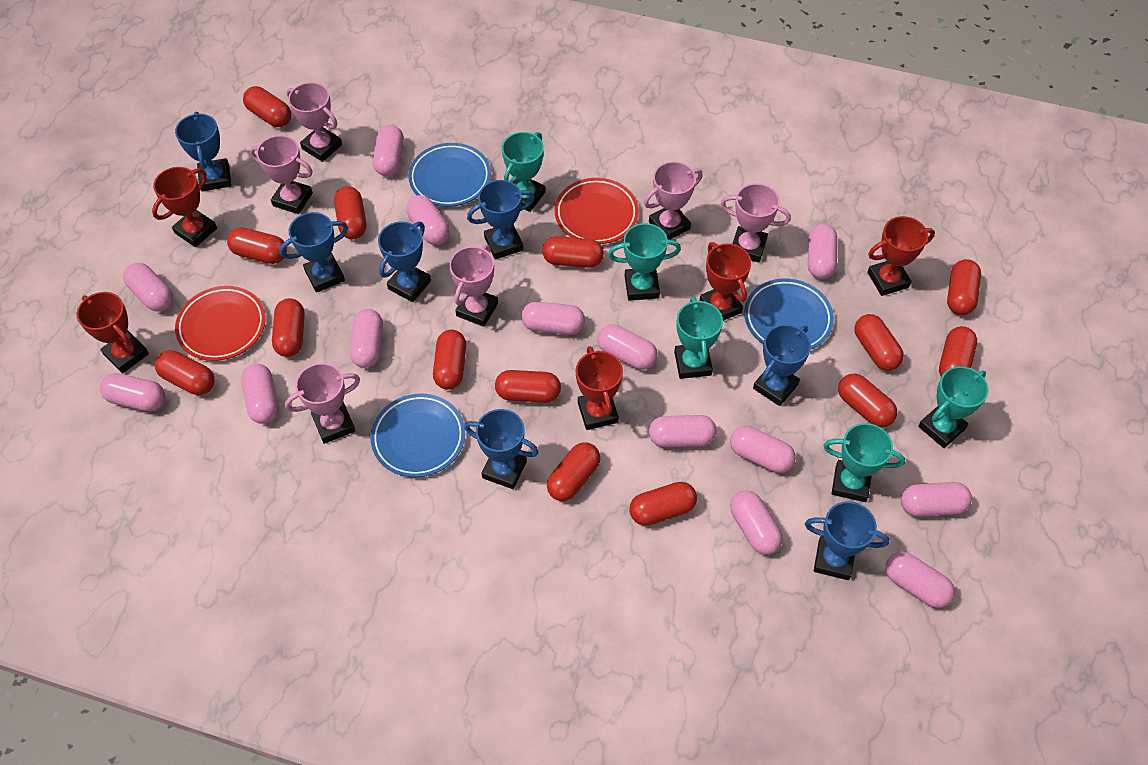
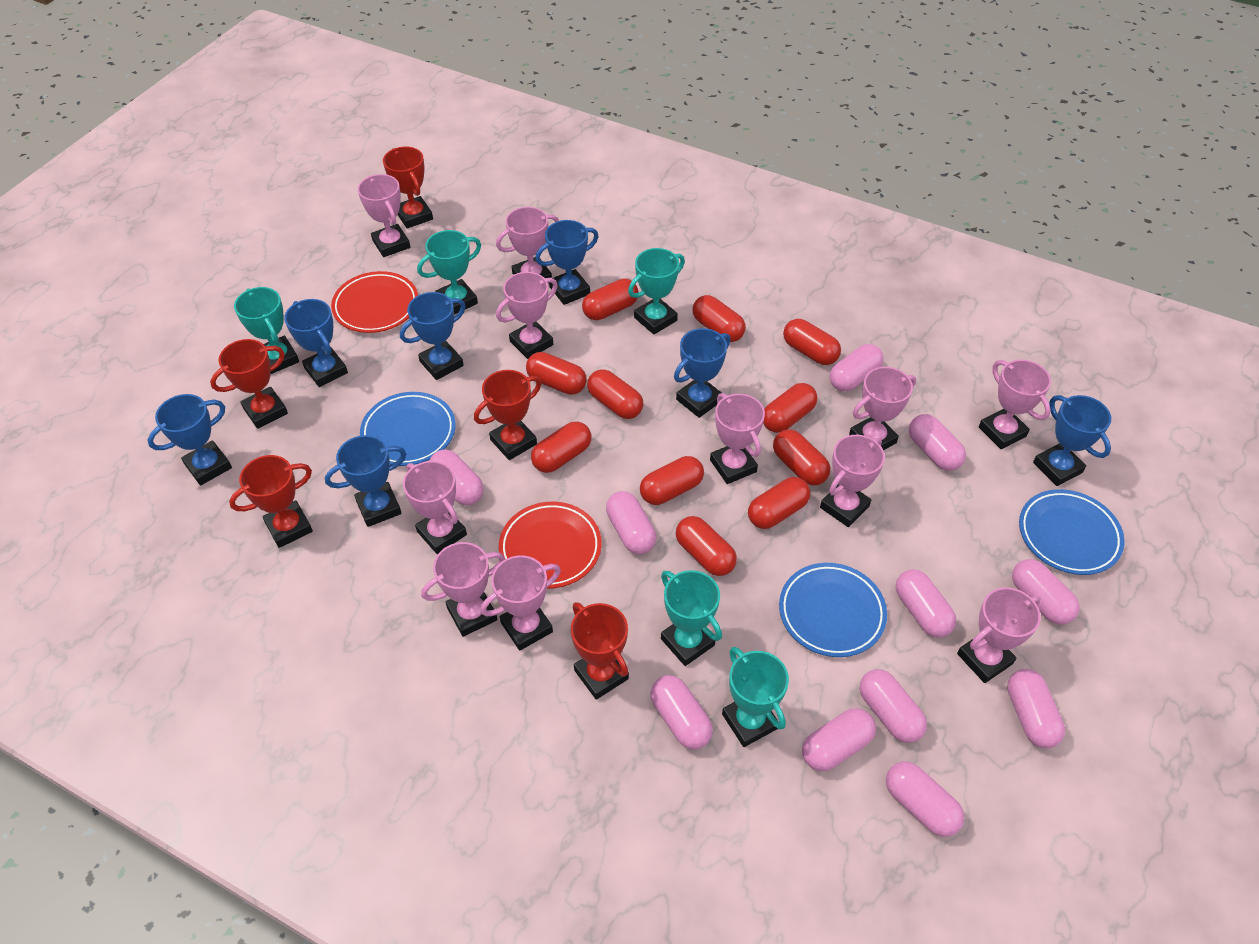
pink capsule: [100,373,165,411] [123,263,174,311] [241,364,279,424] [350,309,383,368] [373,125,404,176] [406,195,450,245] [521,302,585,335] [597,324,658,370] [649,415,716,447] [730,426,796,473] [730,490,783,555] [808,224,837,279] [885,551,955,608] [901,482,972,517] = 14 -> [430,449,484,505] [606,491,656,554] [650,675,713,749] [802,708,876,771] [830,344,884,392] [860,669,927,743] [886,761,964,837] [895,569,957,638] [909,414,966,471] [1007,669,1065,748] [1012,559,1079,625] = 11
pink trophy: [250,135,313,214] [285,363,360,444] [287,82,342,162] [449,245,498,327] [644,161,703,240] [721,183,791,262] = 6 -> [358,174,410,257] [403,461,467,554] [421,542,505,637] [480,555,561,651] [496,207,559,283] [496,272,558,359] [710,393,765,484] [820,435,885,527] [849,367,916,450] [957,587,1041,683] [979,360,1051,449] = 11
red capsule: [155,350,215,395] [227,228,287,264] [243,86,291,127] [272,298,305,357] [334,186,366,239] [433,330,466,390] [495,370,561,403] [542,236,604,268] [547,442,601,501] [629,482,697,526] [838,374,897,427] [854,314,904,371] [939,326,977,377] [947,259,981,315] = 14 -> [526,352,587,395] [531,421,592,473] [582,278,638,320] [587,369,643,419] [640,456,704,505] [676,516,737,576] [693,295,746,342] [748,477,810,529] [763,383,817,433] [773,429,830,486] [783,319,841,365] = 11

